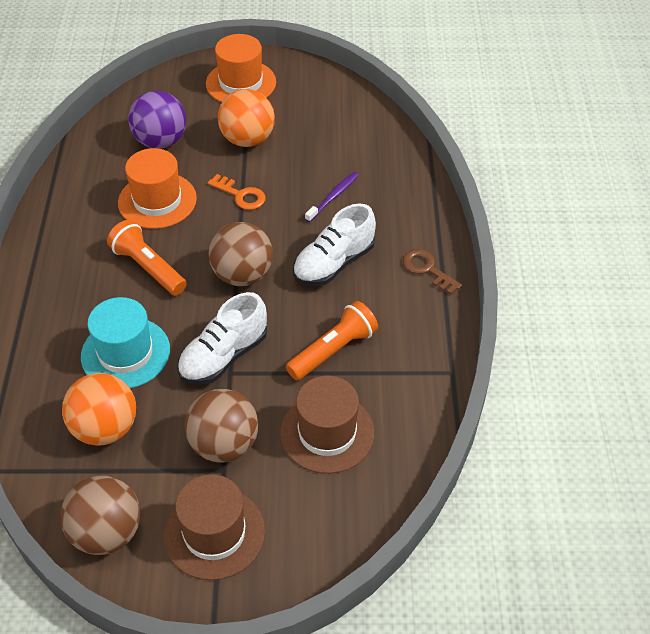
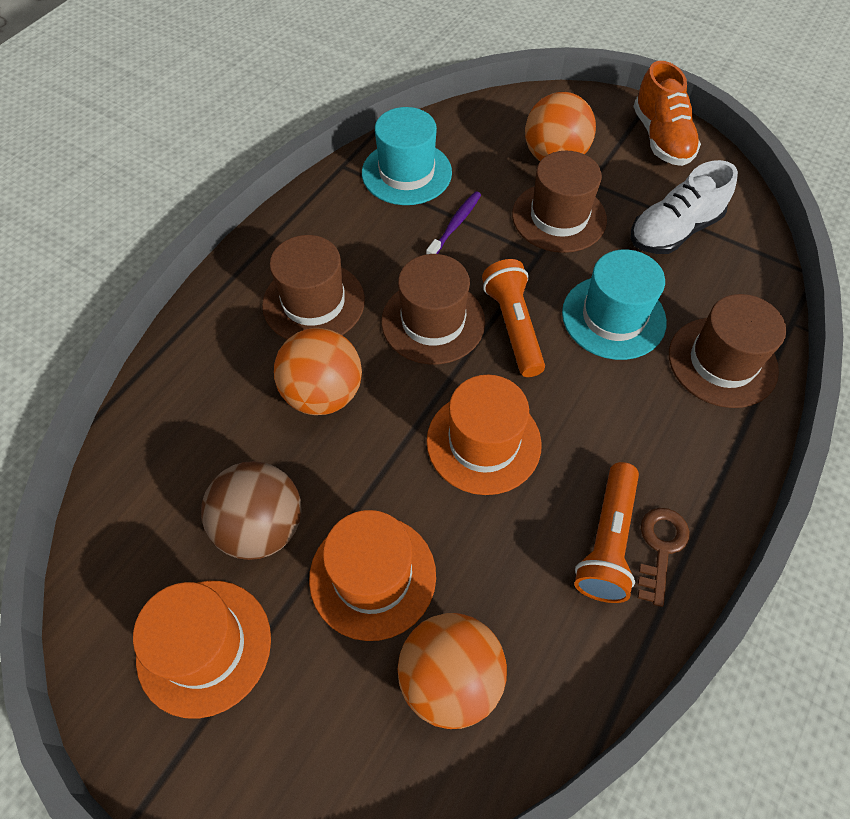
brown ball: [60,476,140,555] [185,389,259,462] [208,222,273,286] = 3 -> [201,461,302,560] = 1
brown hat: [164,474,265,580] [280,376,374,474] = 2 -> [262,235,365,339] [381,254,485,364] [512,151,607,253] [669,294,786,408] = 4
orange ball: [62,373,136,446] [218,89,275,147] = 2 -> [274,328,362,415] [398,613,507,729] [525,92,596,161] = 3
orange hat: [118,148,197,229] [206,34,276,102] = 2 -> [133,581,271,719] [309,510,436,641] [427,375,542,495] = 3
orange key: [208,174,266,210] = 1 -> none = 0
orange shoe: none = 0 -> [633,61,701,166] = 1
purple ball: [128,91,186,149] = 1 -> none = 0
turquoise hat: [81,297,170,388] = 1 -> [362,107,452,205] [562,249,667,360] = 2
white shoe: [177,292,267,385] [293,203,376,286] = 2 -> [630,160,738,254] = 1

